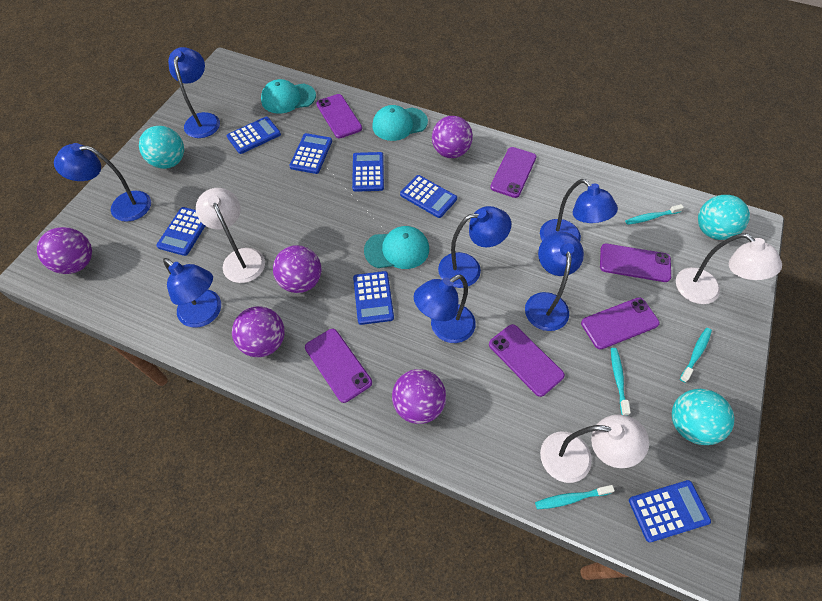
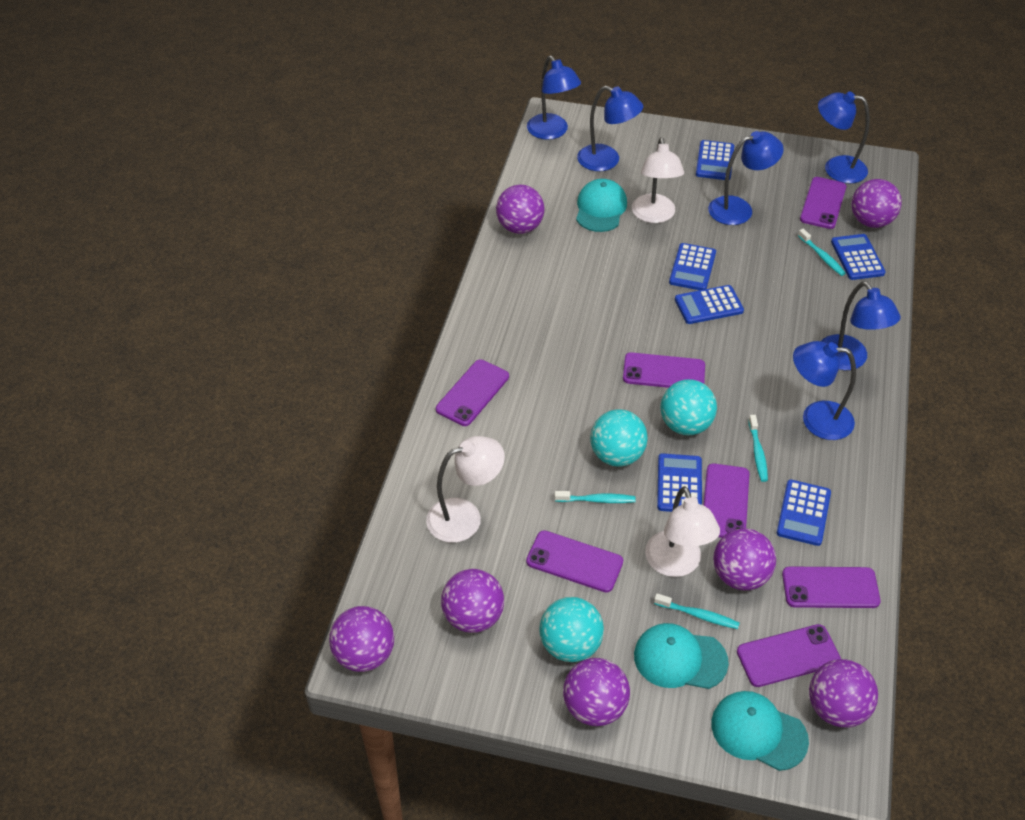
blue calculator: [156,207,205,256] [227,117,281,154] [289,133,332,174] [352,152,384,192] [353,271,394,325] [400,175,457,218] [629,480,711,543] = 7 -> [657,453,702,512] [669,243,716,290] [675,285,744,324] [696,140,734,180] [777,479,831,546] [831,234,886,280] = 6
blue lamp: [54,143,151,222] [163,258,221,328] [168,47,220,138] [414,274,476,343] [438,206,511,288] [525,232,584,331] [540,179,618,241] = 7 -> [527,56,581,140] [577,86,643,171] [708,131,784,225] [793,341,856,440] [818,91,870,183] [821,281,901,370] = 6
purple ball: [37,227,92,274] [232,306,285,357] [273,245,321,293] [392,369,446,424] [432,116,473,158] = 5 -> [329,606,394,672] [441,569,504,633] [496,185,544,234] [563,658,630,726] [713,528,776,590] [809,659,878,728] [851,179,902,228] = 7
purple phone: [305,329,372,403] [316,94,362,138] [489,324,565,397] [490,147,536,198] [581,297,660,350] [600,244,671,282] = 6 -> [436,359,509,426] [526,530,623,593] [623,352,705,388] [704,463,749,538] [737,624,841,687] [782,567,880,608] [800,177,846,229] = 7

